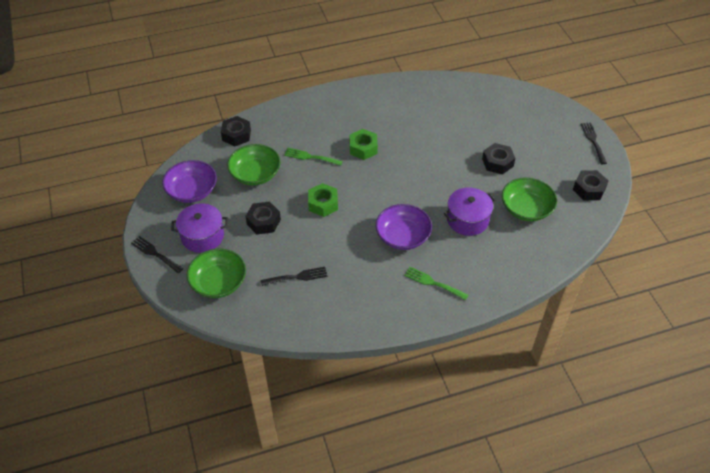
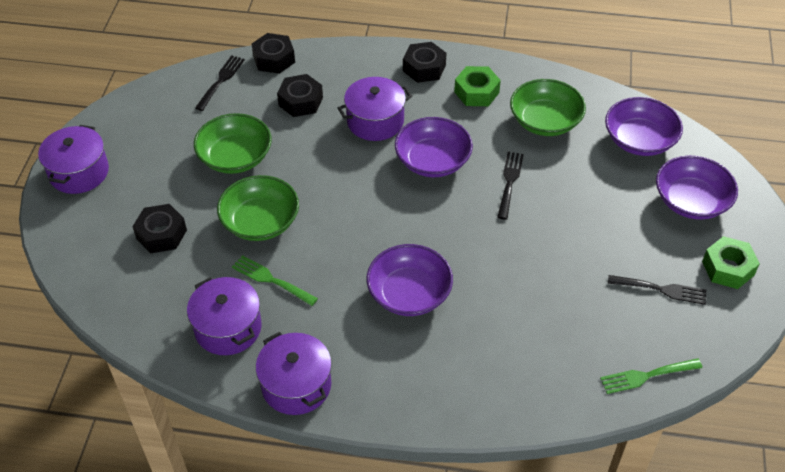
purple bowl: [162,160,217,203] [376,204,432,250] = 2 -> [367,244,453,316] [395,117,473,177] [605,97,683,156] [656,156,738,220] = 4
purple pot: [171,204,228,253] [444,188,496,236] = 2 -> [38,125,109,194] [187,277,262,355] [256,332,332,415] [338,77,412,141] = 4

